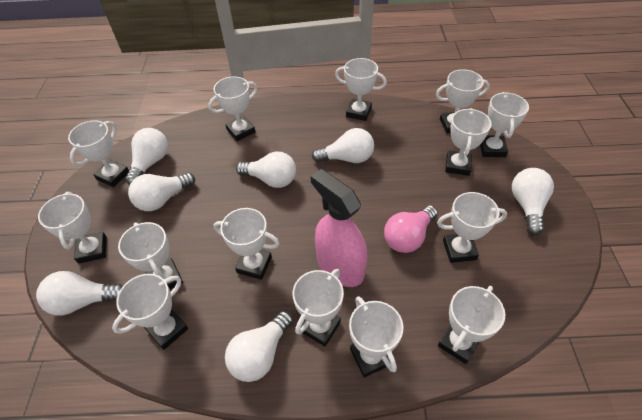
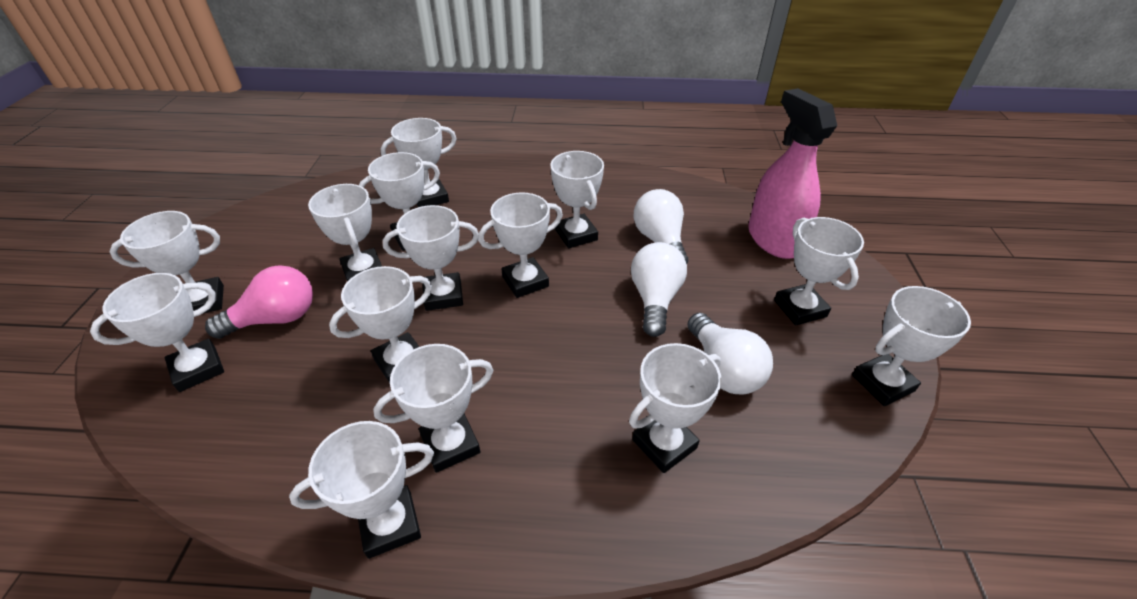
white light bulb: [36,271,123,316] [125,128,168,185] [128,173,195,211] [225,311,293,382] [236,151,296,188] [312,128,374,163] [512,168,554,235] = 7 -> [631,242,687,337] [634,189,688,264] [687,313,773,394] = 3

